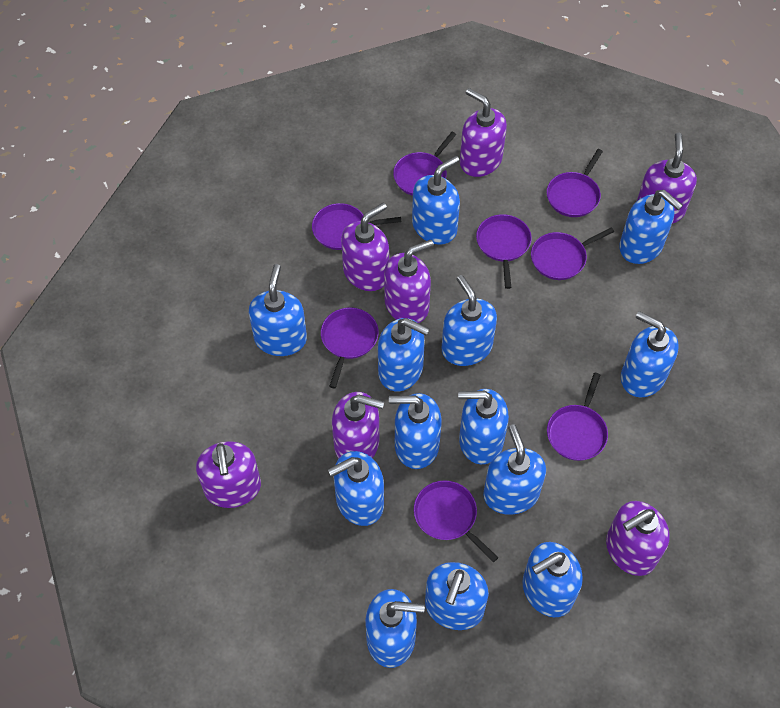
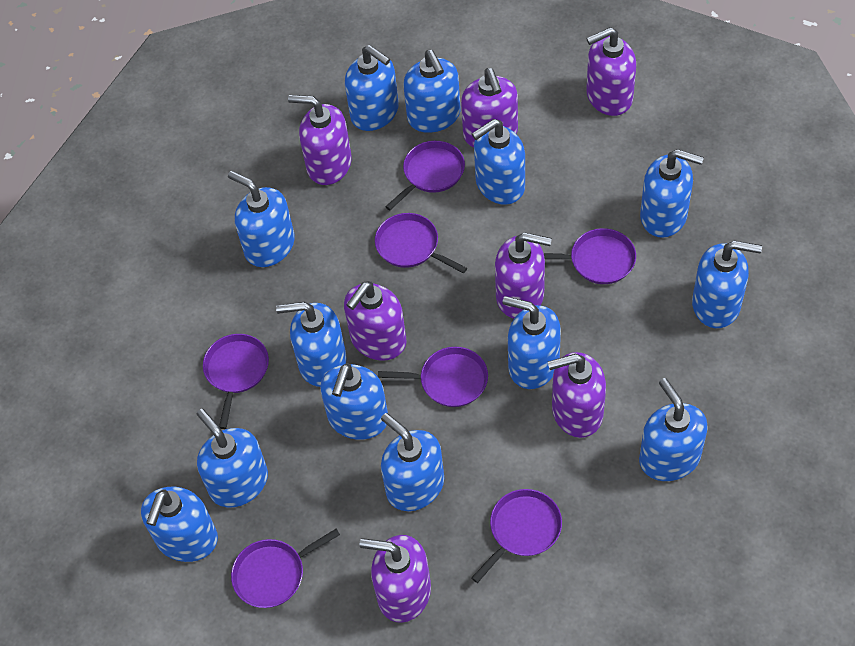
purple pan: [312,203,402,250] [321,308,379,388] [393,132,456,196] [414,480,499,562] [476,214,532,289] [531,227,614,280] [547,149,603,217] [547,373,608,461] = 8 -> [203,334,269,429] [231,529,340,608] [375,213,467,274] [378,347,488,407] [385,141,465,210] [472,489,562,583] [544,228,636,284] = 7

